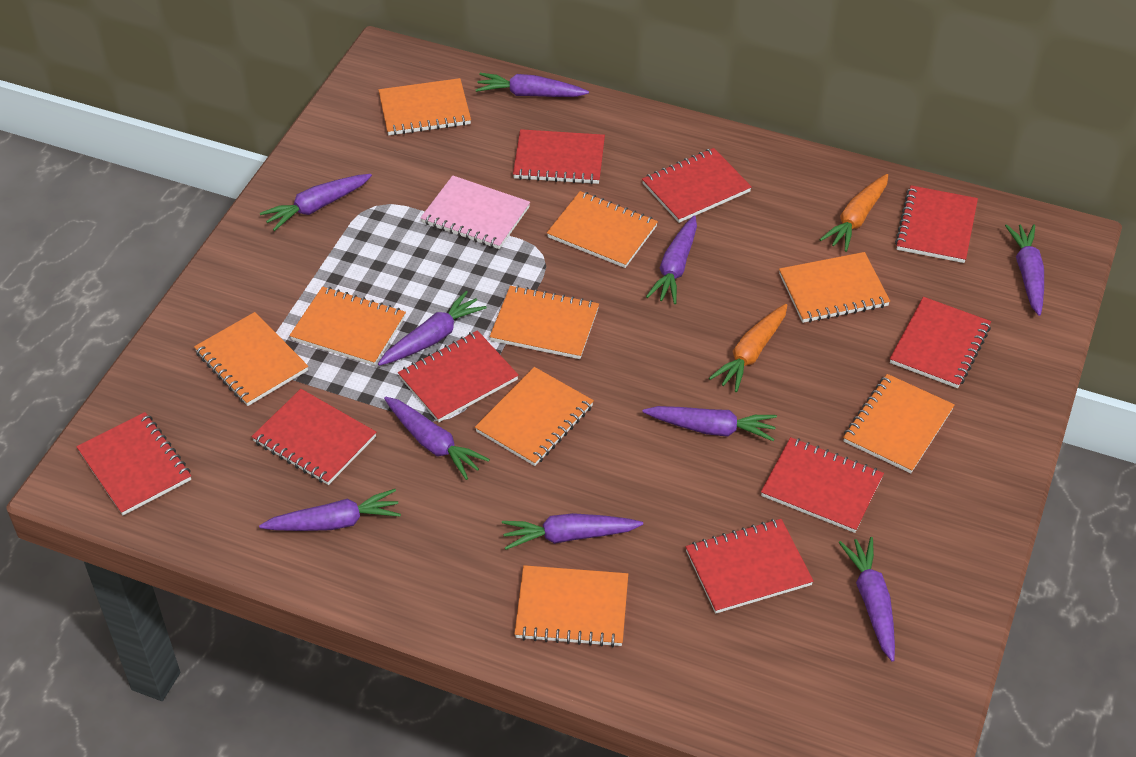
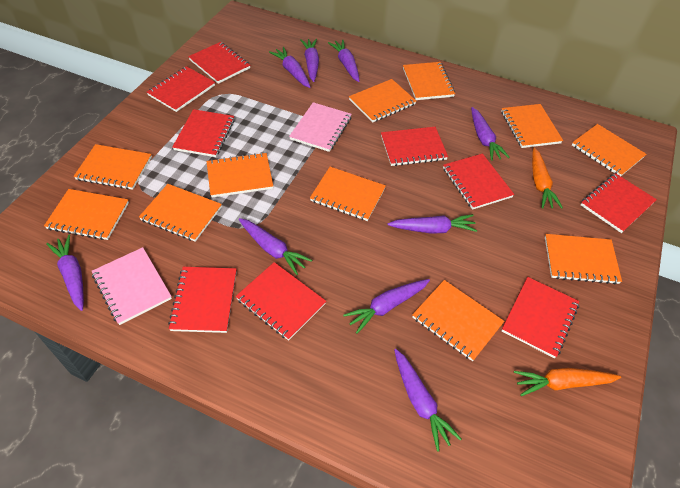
orange notebook: [194,312,308,406] [289,286,406,366] [378,78,471,135] [475,367,594,466] [490,285,599,359] [514,565,628,647] [547,191,658,268] [779,252,890,323] [843,374,955,473] = 9 -> [44,189,129,240] [73,144,152,190] [139,184,222,242] [206,153,273,198] [310,167,386,221] [349,79,416,123] [403,62,455,100] [412,280,504,361] [501,104,563,148] [545,234,622,285] [572,124,647,176] = 11
pink notebook: [420,175,530,249] = 1 -> [92,247,172,325] [289,102,352,152] = 2
purple carrot: [259,489,401,531] [260,174,372,231] [378,291,487,366] [384,397,490,480] [475,73,589,97] [502,513,643,550] [642,406,777,441] [646,215,697,304] [838,537,895,661] [1005,224,1044,316] = 10 -> [46,235,84,311] [239,218,312,275] [269,47,310,88] [301,39,319,82] [328,40,359,82] [343,279,430,334] [387,214,477,234] [394,349,461,452] [471,107,510,161] = 9

